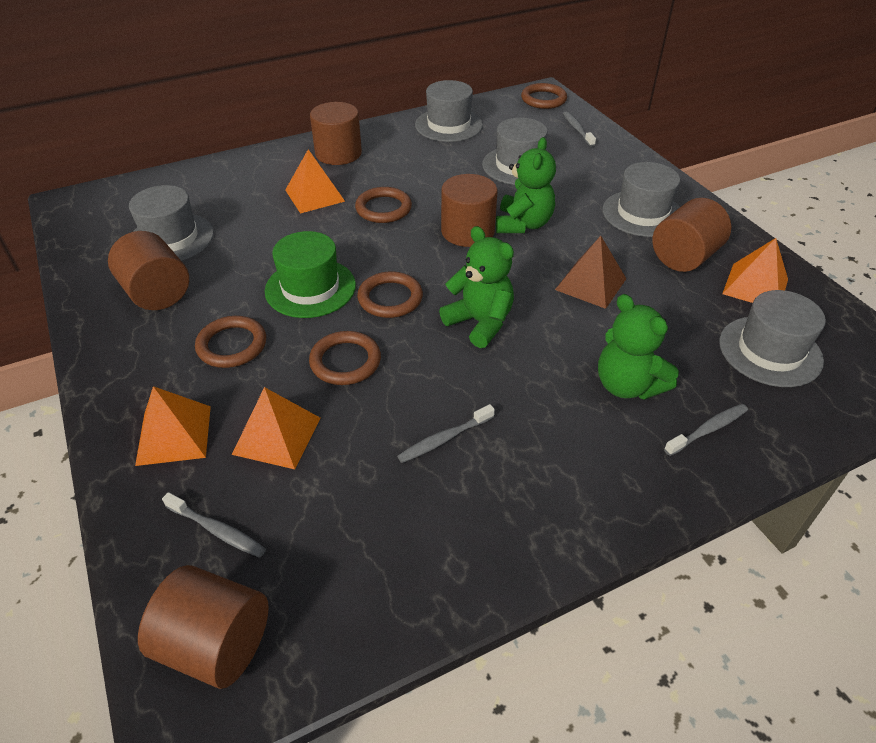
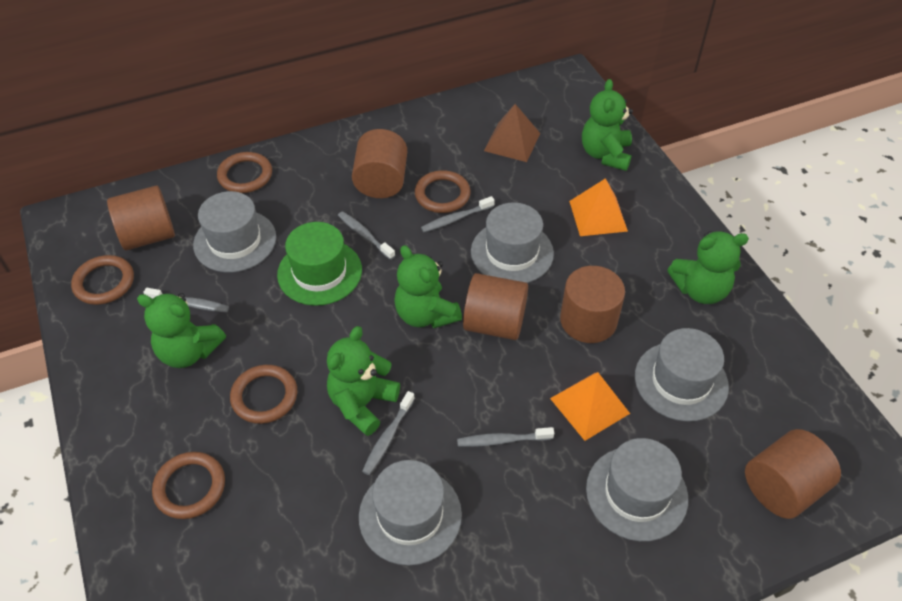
green teddy bear: [439,226,514,348] [496,137,556,233] [598,294,679,400] = 3 -> [137,293,226,368] [327,326,400,436] [394,245,462,328] [582,79,633,171] [667,231,749,304] = 5
grey toothbrush: [162,492,266,558] [397,404,495,463] [563,111,596,147] [664,404,748,456] = 4 -> [143,288,229,312] [338,211,395,260] [362,391,415,475] [421,196,495,232] [457,427,554,447] = 5
orange pyramid: [135,386,211,466] [232,387,321,469] [285,149,345,214] [722,238,788,303] = 4 -> [550,372,630,441] [569,178,628,236] = 2

